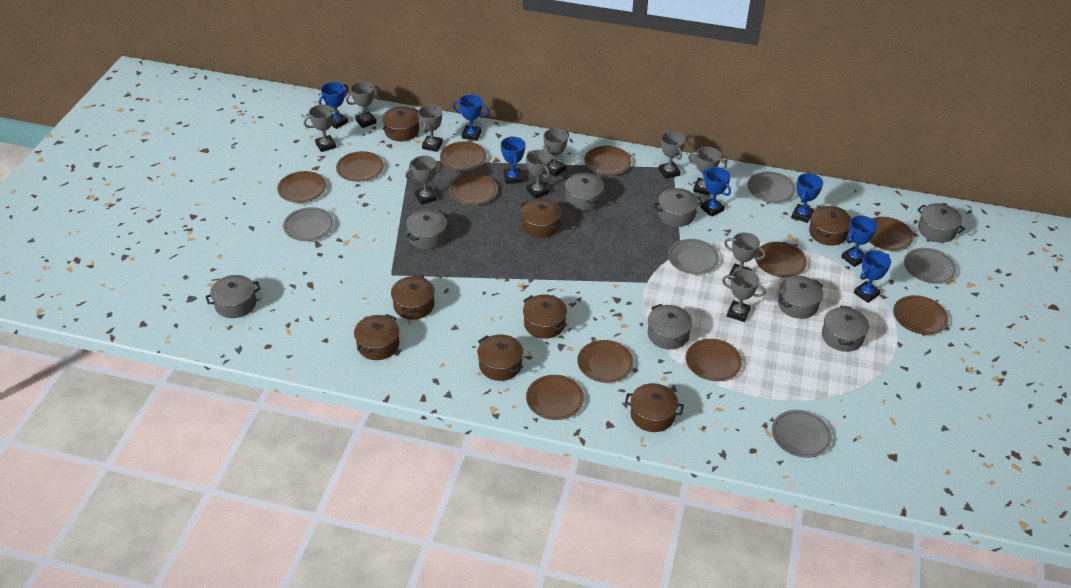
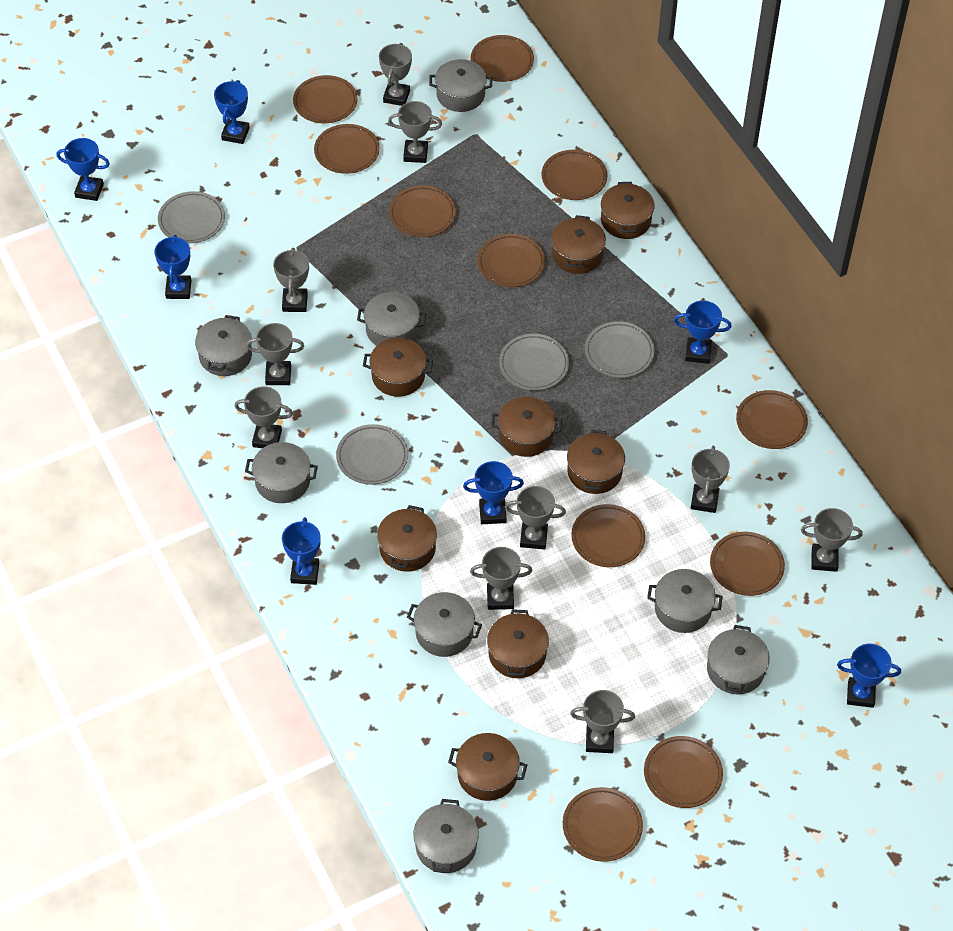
grey plate: [283,207,334,241] [668,239,720,274] [747,171,796,203] [772,410,832,458] [904,248,957,284] = 5 -> [158,191,225,243] [336,424,408,485] [499,334,569,391] [585,321,655,378] = 4

